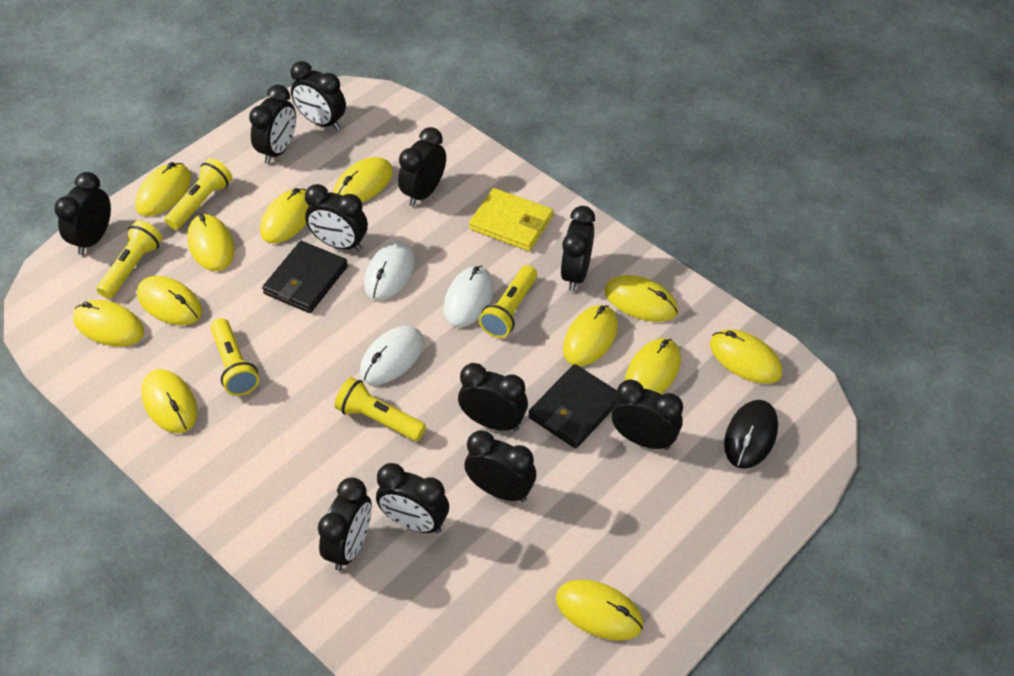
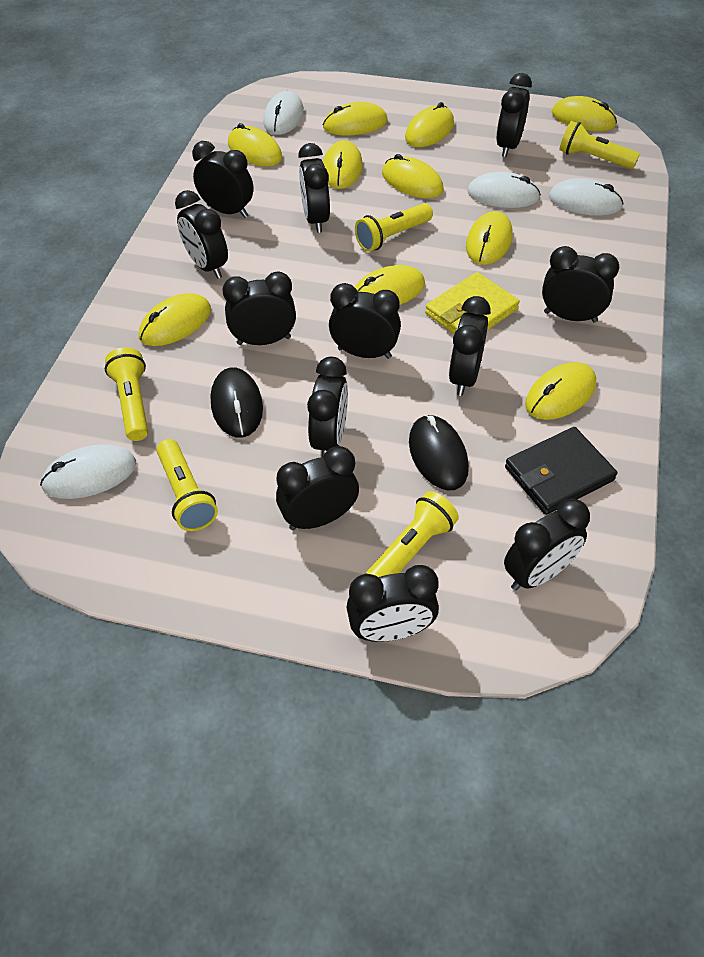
black clock: [54,172,111,255] [249,85,296,164] [291,61,346,130] [305,184,368,251] [318,477,372,571] [376,463,449,534] [398,127,446,206] [458,363,528,431] [464,430,536,502] [561,206,595,291] [612,379,683,450] = 11 -> [175,190,228,279] [192,141,254,218] [222,271,296,345] [276,446,359,530] [298,143,330,233] [307,357,348,457] [329,283,401,359] [346,565,439,642] [449,296,491,396] [496,73,532,157] [504,499,590,591] [542,246,619,323] = 12
black mouse: [724,400,778,469] = 1 -> [211,367,263,438] [409,415,469,491] = 2
black wallet: [262,241,348,313] [528,364,618,448] = 2 -> [505,427,617,515] = 1
white mouse: [360,326,424,385] [364,241,415,301] [444,266,494,327] = 3 -> [40,444,136,499] [263,91,304,135] [467,172,541,208] [549,178,624,216] = 4
yellow mouse: [73,300,144,347] [135,162,191,216] [137,276,202,325] [141,369,197,433] [187,214,235,271] [260,188,309,243] [333,157,393,202] [556,580,643,641] [563,305,618,366] [604,275,678,322] [625,338,681,394] [710,329,782,384] = 12 -> [139,293,211,346] [228,123,282,167] [323,102,388,135] [323,140,363,189] [355,265,425,305] [382,154,443,198] [405,102,454,147] [466,211,512,265] [525,362,596,420] [552,96,617,131] = 10

